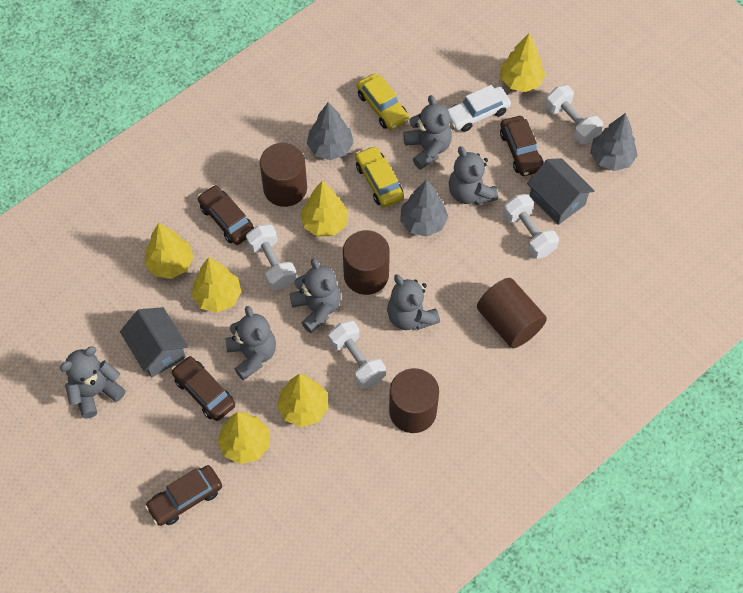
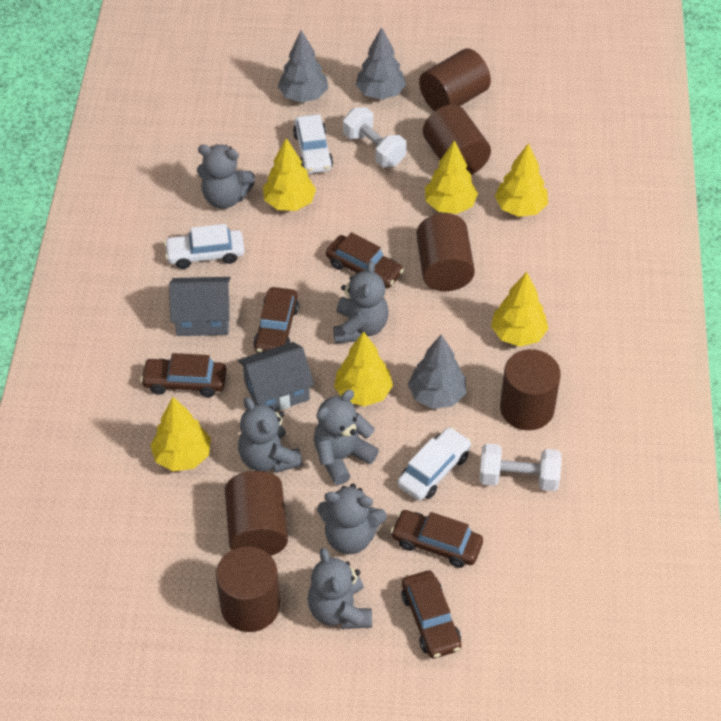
brown car: [145,465,222,526] [171,356,235,421] [198,185,254,245] [500,116,543,176] = 4 -> [140,353,227,397] [253,287,299,353] [326,232,404,288] [391,510,483,568] [402,571,461,658] = 5
brown cylinder: [260,143,307,207] [343,230,390,295] [389,368,439,433] [477,278,547,348] = 4 -> [216,546,280,632] [225,471,288,556] [416,213,475,291] [419,48,491,111] [423,105,491,175] [500,349,561,430] = 6
white car: [447,85,511,132] = 1 -> [164,224,245,269] [293,114,333,174] [397,427,471,501] = 3
white dumbbell: [246,224,297,290] [329,320,386,389] [503,194,559,259] [545,85,603,144] = 4 -> [343,107,406,167] [479,443,562,491] = 2
yellow car: [355,146,404,208] [356,74,409,130] = 2 -> none = 0

